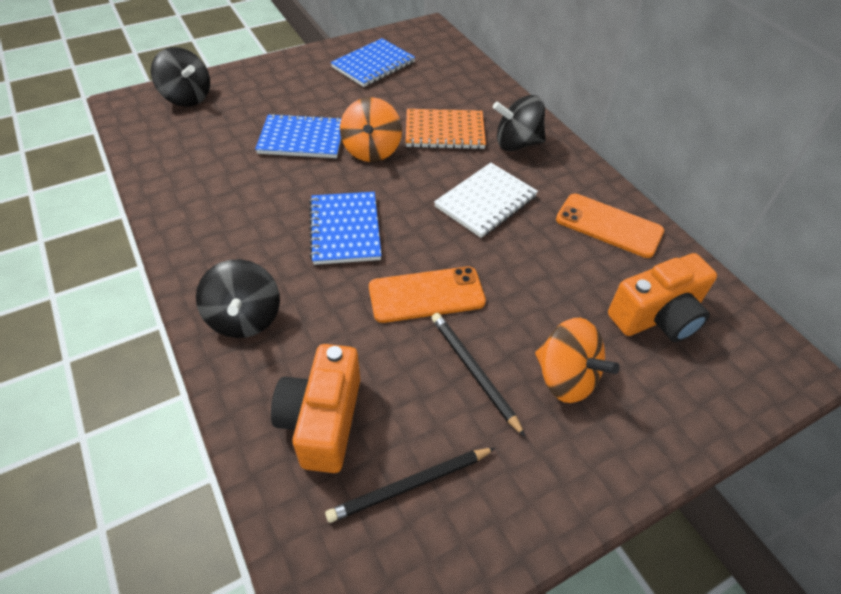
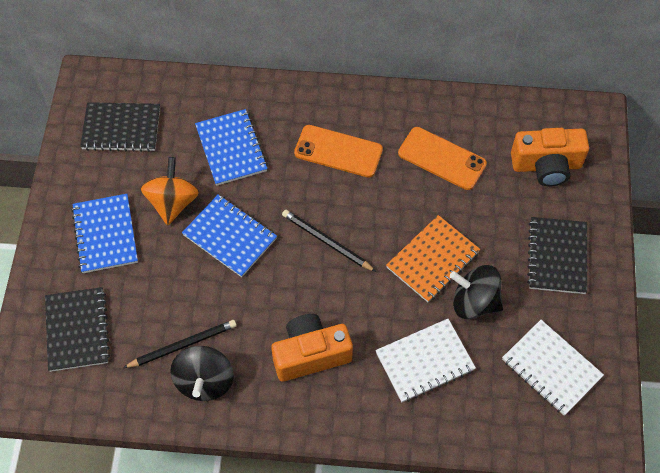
black notebook: none = 0 -> [45,287,110,372] [80,102,160,152] [527,217,587,294] = 3
black spinning top: [151,47,210,107] [196,259,280,338] [493,95,546,151] = 3 -> [170,346,234,401] [450,265,503,319] = 2
orange spinning top: [340,97,402,162] [535,318,620,403] = 2 -> [140,157,199,225] = 1
white notebook: [434,163,538,238] = 1 -> [375,319,476,402] [502,320,604,416] = 2

